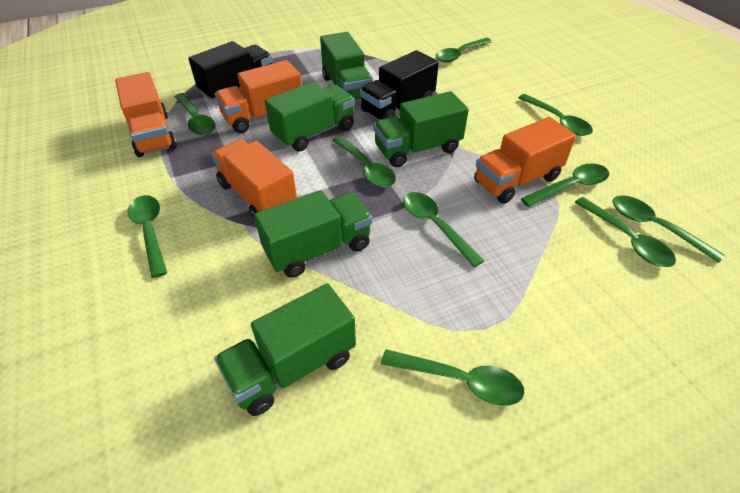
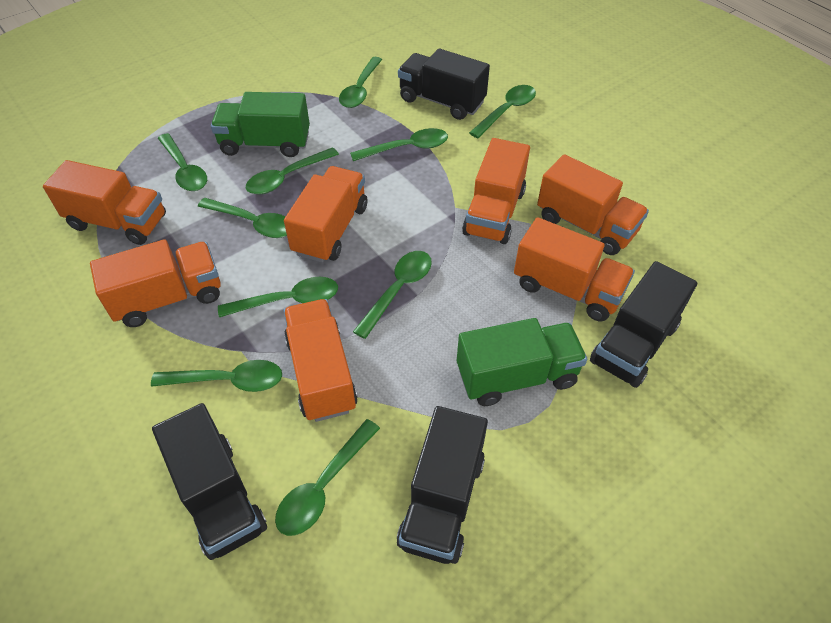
black truck: [188,41,273,101] [360,50,439,120] = 2 -> [152,403,267,560] [397,406,488,564] [398,48,490,120] [590,261,697,388] = 4
green truck: [214,283,356,416] [254,190,372,278] [265,82,355,152] [320,32,373,102] [374,91,469,167] = 5 -> [211,92,310,157] [457,318,587,406] = 2
orange truck: [115,72,177,157] [211,139,297,220] [215,60,302,133] [474,117,576,204] = 4 -> [43,160,166,245] [90,239,221,327] [283,299,358,422] [284,166,367,263] [462,138,530,244] [514,217,635,321] [537,154,649,255] = 7

